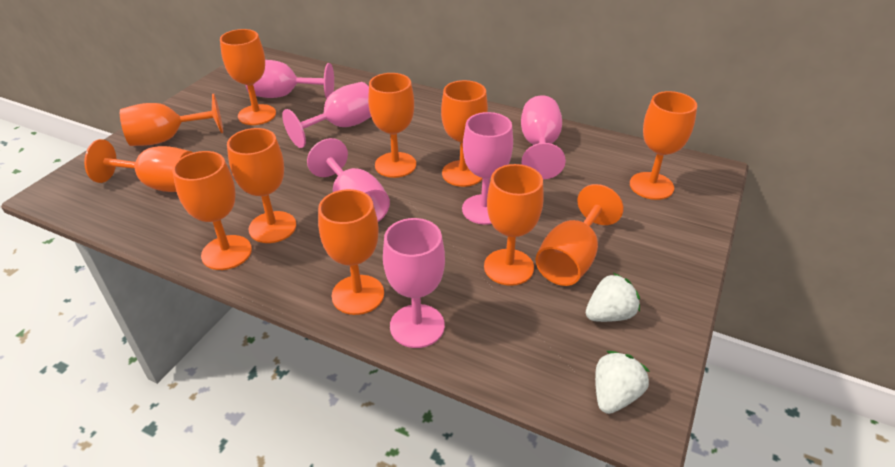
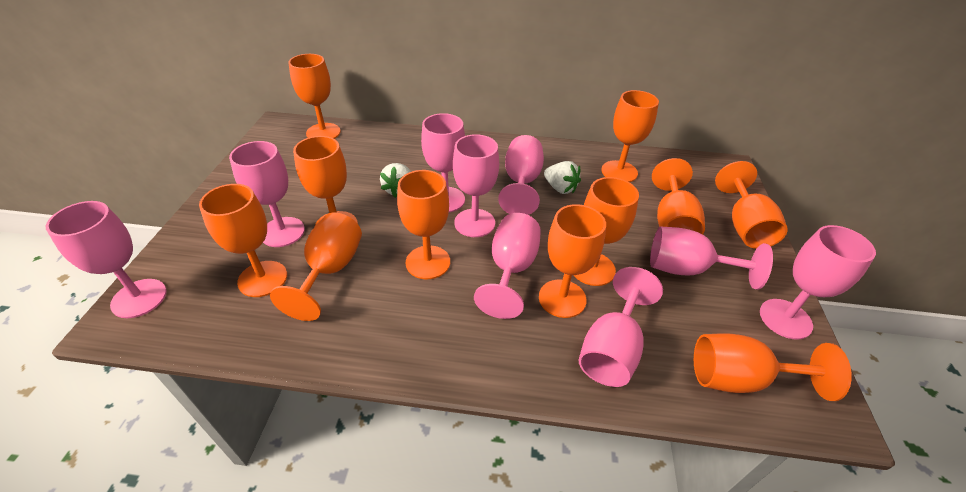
pink goblet: [246,60,334,99] [282,82,371,148] [307,138,390,222] [383,218,445,348] [462,112,513,225] [521,95,566,179] = 6 -> [46,201,167,318] [229,141,305,247] [421,113,465,212] [453,134,499,237] [474,213,541,319] [498,135,544,215] [579,267,663,387] [650,226,773,290] [760,225,876,340] = 9

